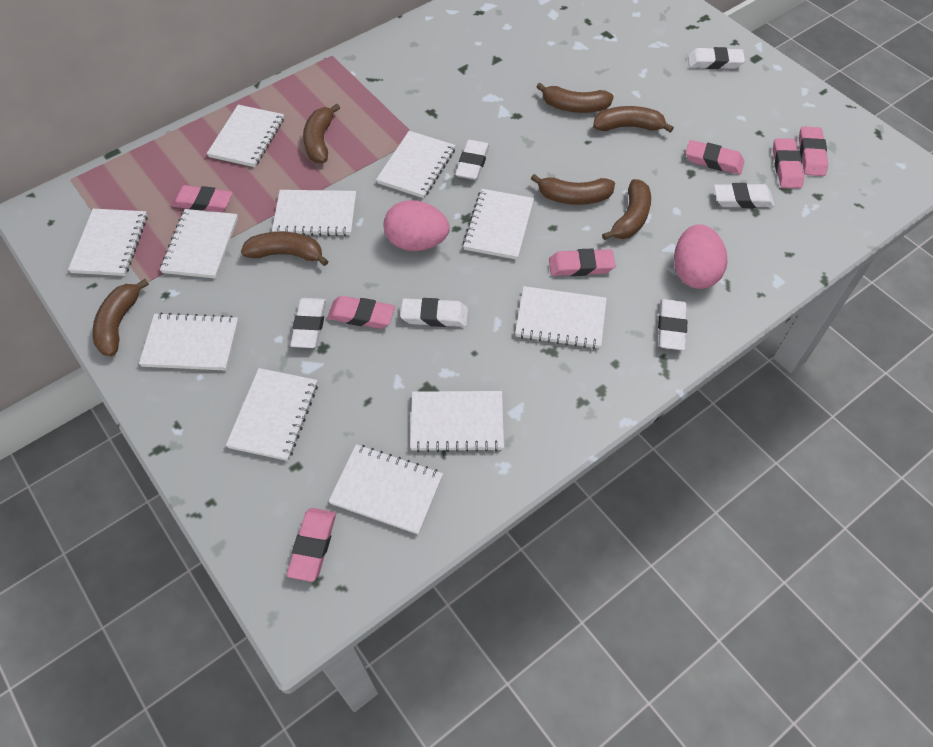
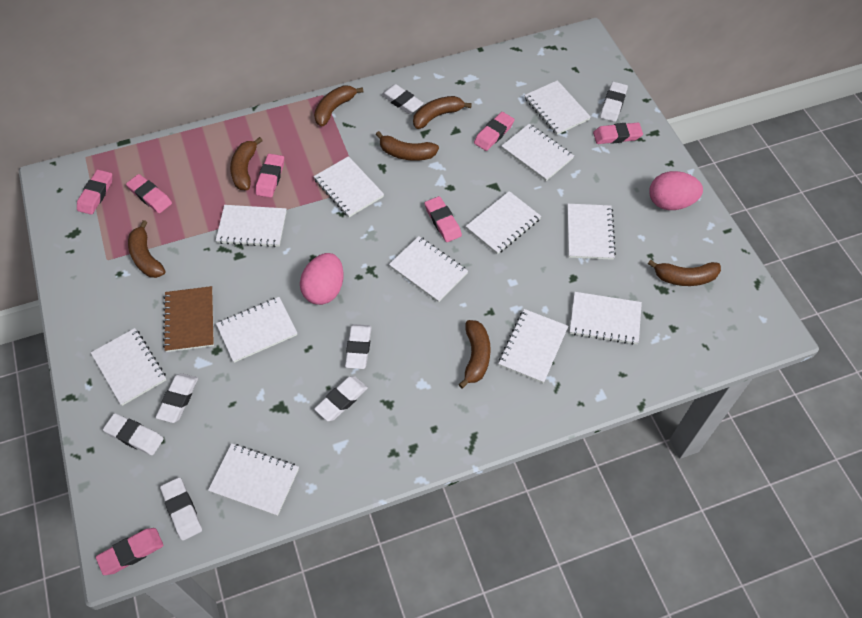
brown notebook: none = 0 -> [163,286,214,352] = 1
white eraser: [290,298,326,348] [400,298,468,327] [455,140,489,180] [658,299,687,350] [688,47,745,69] [714,183,774,208] = 6 -> [103,413,164,455] [155,373,198,423] [160,477,202,541] [314,376,368,421] [345,324,372,369] [381,84,424,114] [600,82,628,122] = 7
white notebook: [68,209,147,276] [139,312,239,371] [160,209,238,279] [207,105,284,167] [226,368,318,461] [272,190,356,236] [328,444,443,535] [376,131,455,198] [410,391,504,452] [463,189,534,260] [515,286,607,349] = 11 -> [91,328,166,406] [208,443,299,516] [216,205,287,247] [216,297,297,363] [313,156,384,217] [389,236,468,302] [466,191,541,254] [498,309,568,383] [501,124,574,181] [524,80,591,135] [567,204,616,260] [570,292,642,345] = 12

